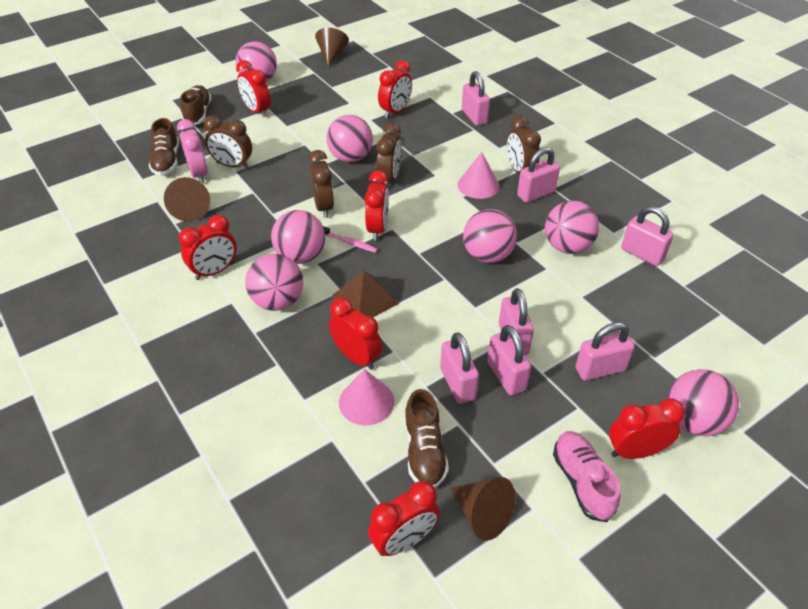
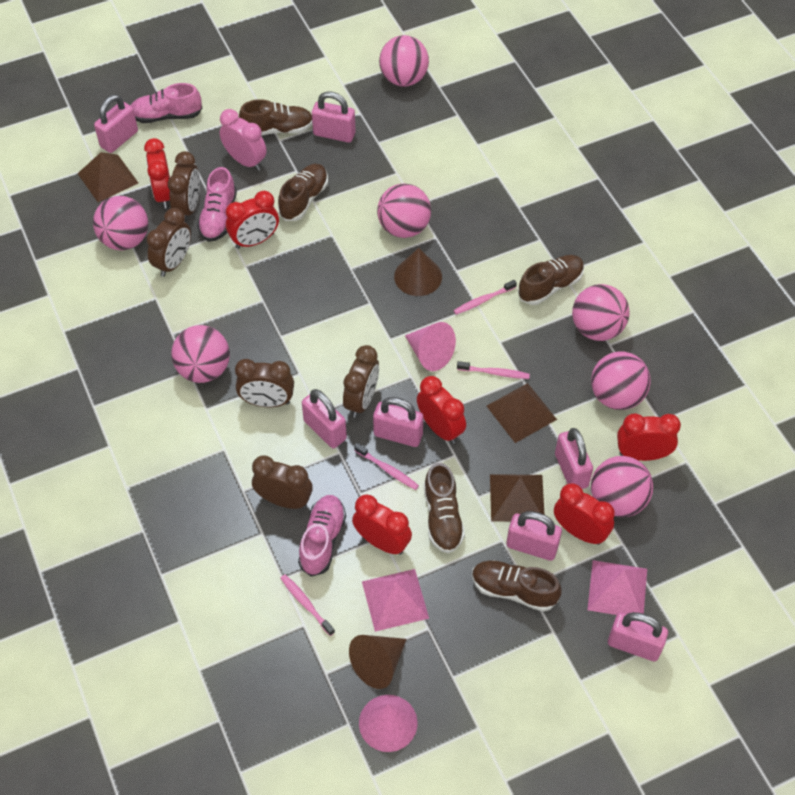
brown clock: [204,115,252,169] [308,150,334,218] [376,123,402,186] [507,116,541,174] = 4 -> [146,208,191,277] [168,151,200,222] [235,359,294,407] [252,455,313,509] [343,345,379,418] = 5
brown cone: [164,177,210,221] [315,28,349,67] [450,477,516,541] = 3 -> [349,635,406,689] [394,248,442,296] = 2
brown pyramid: [332,271,399,317] = 1 -> [77,152,138,202] [487,383,557,443] [490,474,544,522] = 3
brown shoe: [149,118,179,176] [180,85,212,125] [404,389,449,488] = 3 -> [239,99,312,136] [278,164,328,221] [424,462,465,553] [472,560,561,612] [518,255,584,305] = 5
pink pyramid: none = 0 -> [362,569,429,632] [587,560,647,615] = 2
pink shoe: [553,431,620,522] = 1 -> [131,83,202,123] [197,167,237,242] [298,495,346,577] = 3
pink toothbrush: [323,226,378,253] = 1 -> [280,574,335,636] [354,443,419,490] [453,280,517,315] [457,361,530,379] = 4
red clock: [179,215,237,280] [236,60,271,117] [329,298,382,370] [365,170,389,241] [368,481,440,556] [378,60,412,118] [609,399,685,459] = 7 -> [144,138,170,209] [226,191,279,249] [352,495,412,555] [417,376,466,444] [554,483,615,545] [617,413,681,461] = 6

